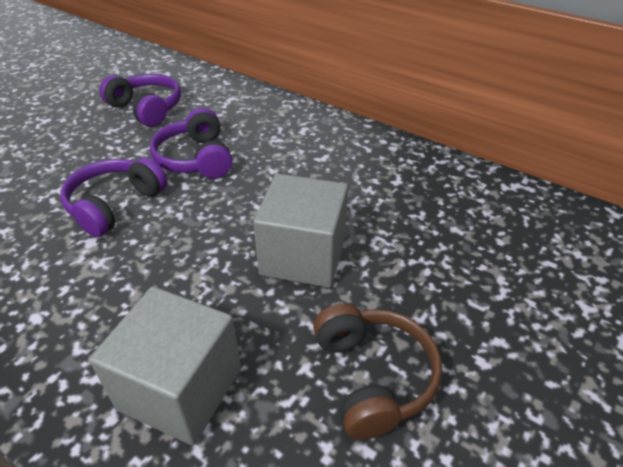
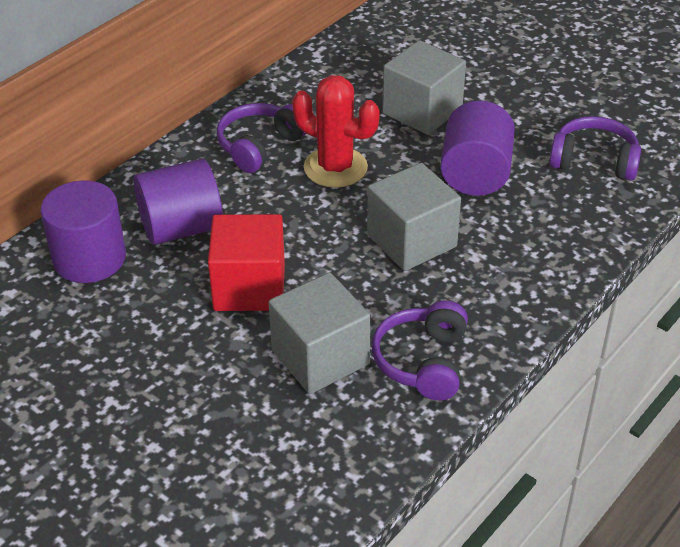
brown headphones: [313,303,442,440] = 1 -> none = 0
grey cube: [89,286,241,445] [253,174,348,288] = 2 -> [269,272,371,394] [367,163,461,271] [382,40,466,135] = 3
purple cylinder: none = 0 -> [41,180,126,283] [134,159,223,245] [440,101,515,196] = 3
red cactus: none = 0 -> [292,75,380,188] = 1
red cube: none = 0 -> [208,214,285,311] = 1

